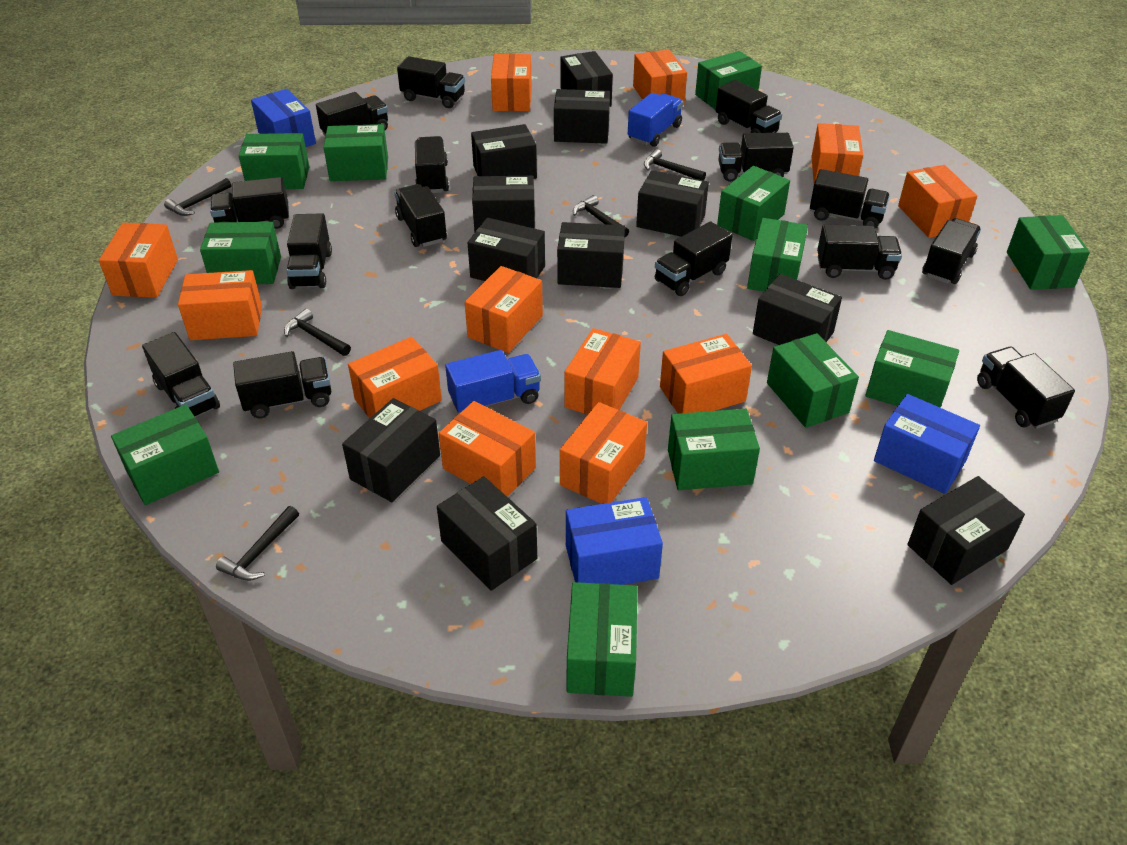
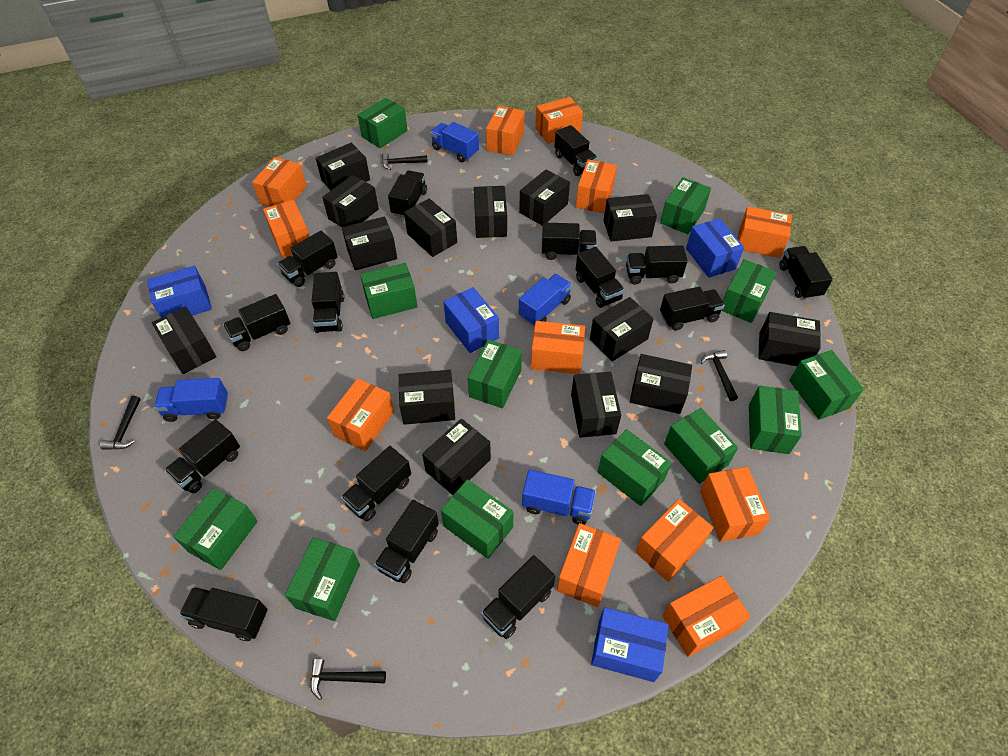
black box: [342,398,440,502] [437,476,537,591] [468,218,545,281] [471,124,537,179] [472,176,535,233] [554,89,610,144] [557,222,625,288] [560,51,613,107] [636,170,709,237] [753,274,842,345] [907,476,1025,585] = 11 -> [152,306,216,374] [316,143,370,190] [322,175,379,227] [342,216,397,270] [399,370,455,425] [404,198,457,257] [422,419,491,495] [474,186,507,238] [519,170,570,226] [571,372,621,438] [590,297,654,361] [604,194,657,242] [630,354,692,414] [758,312,821,366] = 14
black hammer: [164,178,231,216] [216,506,299,581] [284,309,351,356] [573,195,629,238] [644,149,706,180] = 5 -> [100,396,141,450] [310,659,386,700] [382,153,428,170] [700,350,738,401] = 4
blue box: [251,89,316,147] [566,497,663,585] [874,394,980,494] = 3 -> [147,265,212,318] [443,287,499,353] [591,607,669,682] [686,218,744,278] = 4
blue truck: [445,350,541,413] [628,93,683,147] = 2 -> [154,378,228,422] [430,122,479,162] [518,274,572,326] [522,469,596,525] = 4

